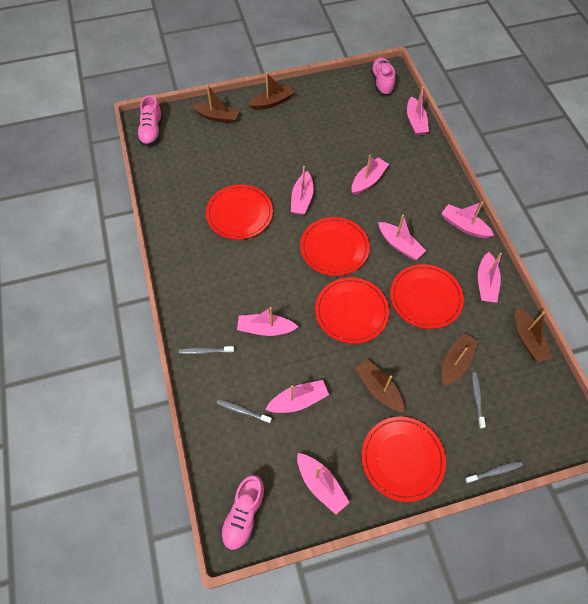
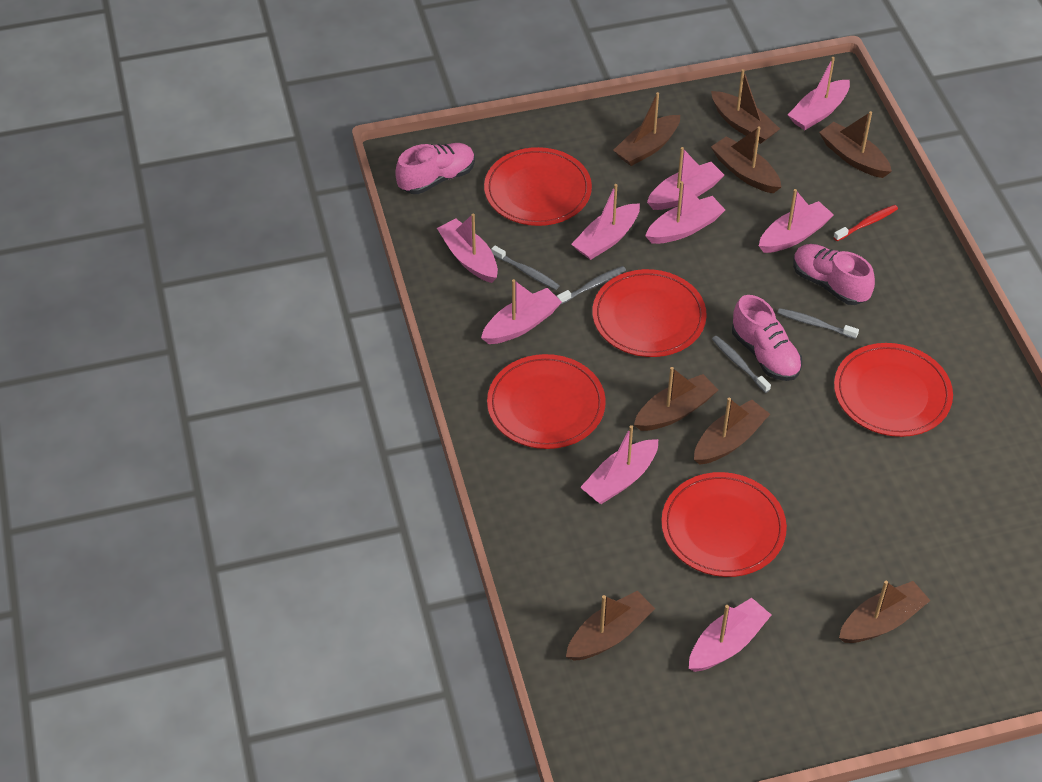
brown boat: [191,85,239,124] [249,72,295,110] [355,359,404,412] [441,333,478,386] [515,306,553,362] = 5 -> [566,591,655,661] [613,92,680,166] [634,367,718,431] [694,398,770,465] [711,69,780,144] [711,127,781,193] [819,111,892,178] [839,581,931,643] = 8
red toothbrush: none = 0 -> [834,205,898,241] = 1

